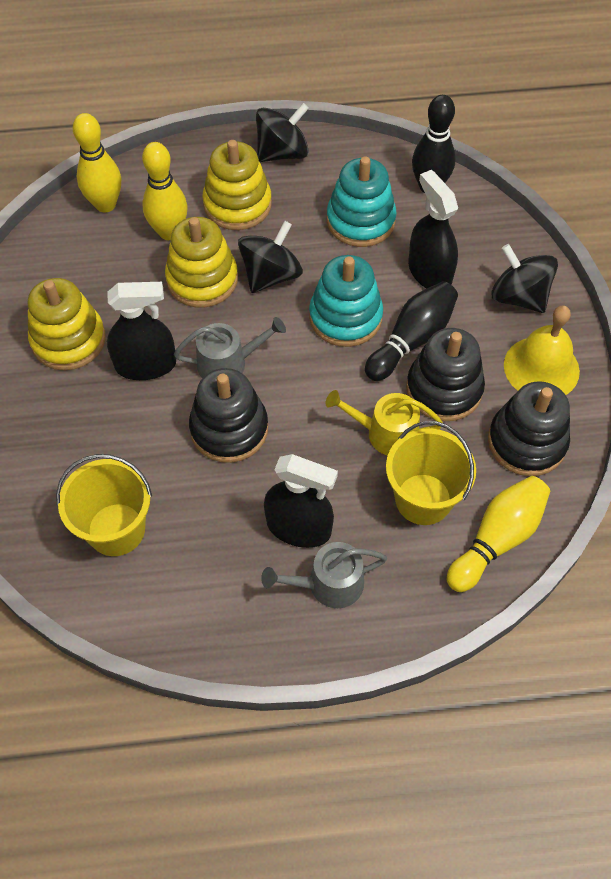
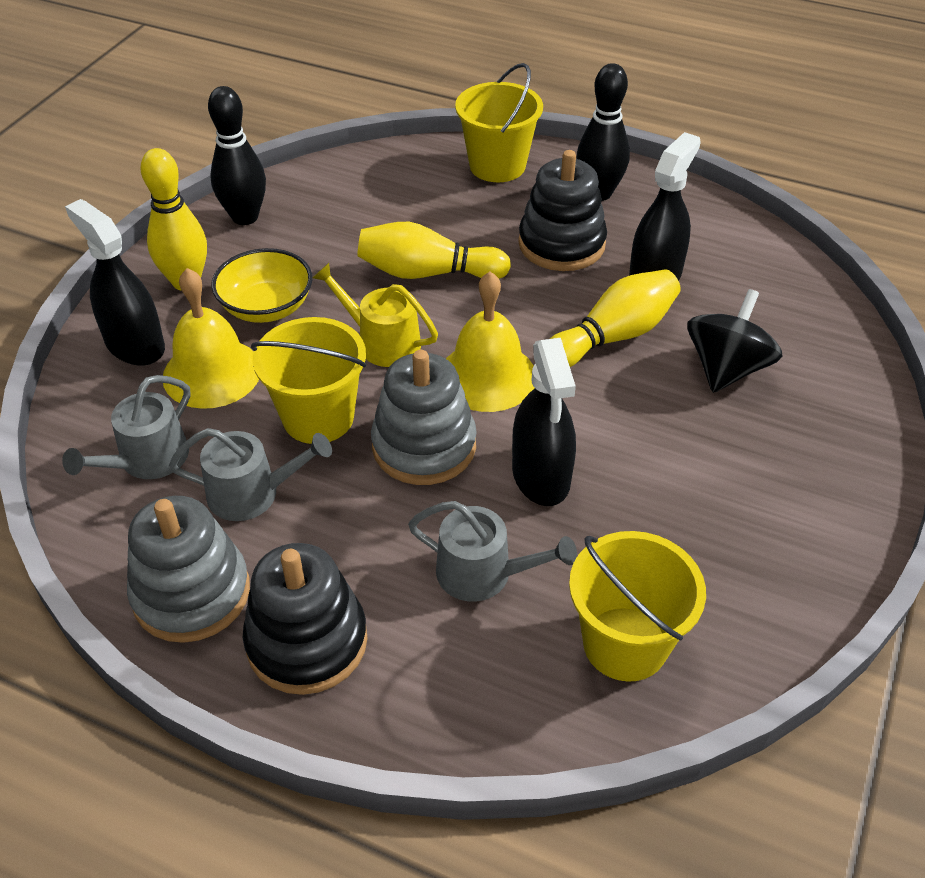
black spinning top: [238,221,303,293] [256,103,309,162] [492,244,558,313] = 3 -> [687,289,782,393] = 1
black stacking toy: [189,368,268,463] [406,328,485,421] [488,381,570,476] = 3 -> [243,543,368,695] [518,150,607,271] = 2
grey stacking toy: none = 0 -> [127,496,250,643] [371,350,477,485] = 2
grey watering can: [174,317,286,378] [261,542,387,608] = 2 -> [62,375,191,479] [169,428,332,521] [408,501,577,602] = 3
turquoise stacking toy: [309,255,383,347] [327,156,397,247] = 2 -> none = 0
yellow bell: [504,305,580,395] = 1 -> [163,268,259,409] [446,272,534,412] = 2
yellow bowl: none = 0 -> [211,248,312,323] = 1
yellow bucket: [56,454,152,556] [386,421,476,525] = 2 -> [251,317,366,444] [455,63,543,182] [569,531,706,682] = 3
yellow stacking toy: [28,278,106,371] [165,217,238,308] [202,140,272,230] = 3 -> none = 0

